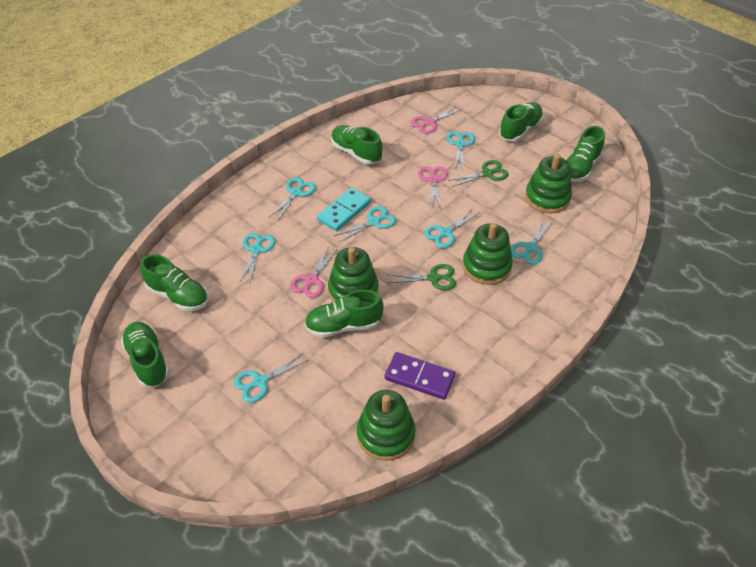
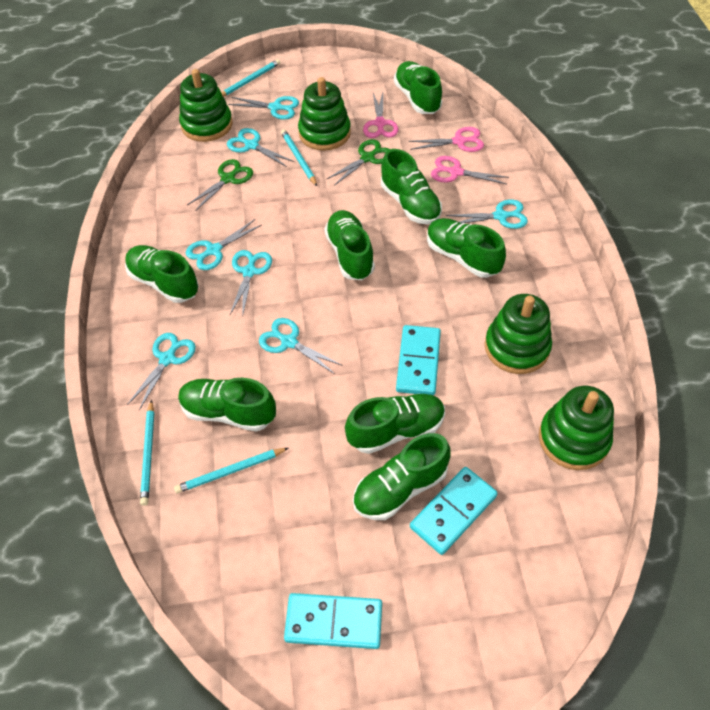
green shoe: [121,322,170,387] [140,254,208,311] [304,290,383,338] [331,125,383,164] [499,102,543,141] [566,126,605,182] = 6 -> [125,245,199,303] [178,378,276,432] [324,210,375,280] [345,394,445,454] [353,433,451,520] [381,149,442,225] [394,61,442,114] [427,218,506,278] = 8
purple domino: [384,352,455,400] = 1 -> none = 0
turquoise domino: [317,188,371,231] = 1 -> [284,593,382,649] [396,325,441,395] [410,467,498,555] = 3
turquoise pencil: none = 0 -> [140,400,154,506] [174,448,288,494] [221,59,280,97] [281,129,317,186] = 4

